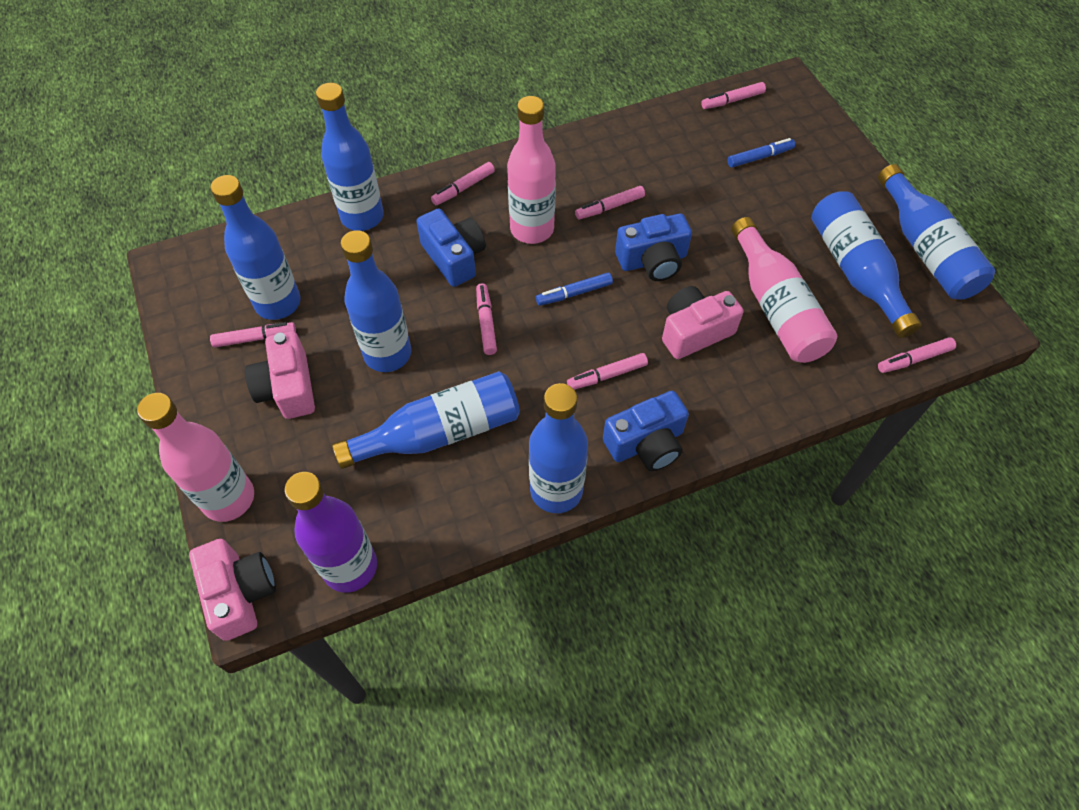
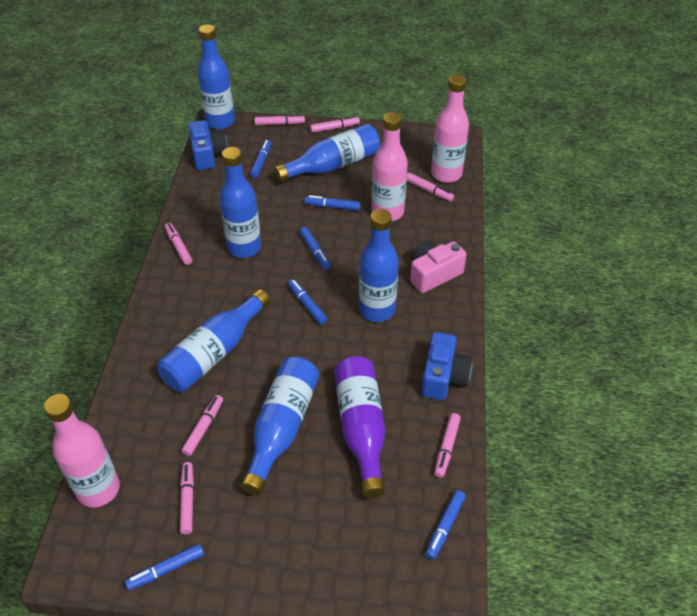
blue bottle: [210,175,301,320] [316,83,384,231] [332,371,520,469] [341,230,411,372] [529,383,588,513] [811,191,922,338] [878,164,995,300] = 7 -> [157,289,270,392] [198,24,235,130] [219,147,261,258] [241,357,320,495] [274,124,380,182] [359,209,399,322] = 6
blue camera: [416,209,486,287] [603,391,689,471] [615,213,692,281] = 3 -> [188,120,228,170] [421,332,472,400] = 2
blue marker: [536,272,613,306] [727,138,795,168] = 2 -> [125,544,204,590] [250,140,271,178] [288,279,327,324] [300,227,331,270] [305,195,361,211] [425,490,466,559] = 6
pink camera: [189,539,276,641] [245,331,315,419] [662,286,744,359] = 3 -> [410,241,467,293] = 1

